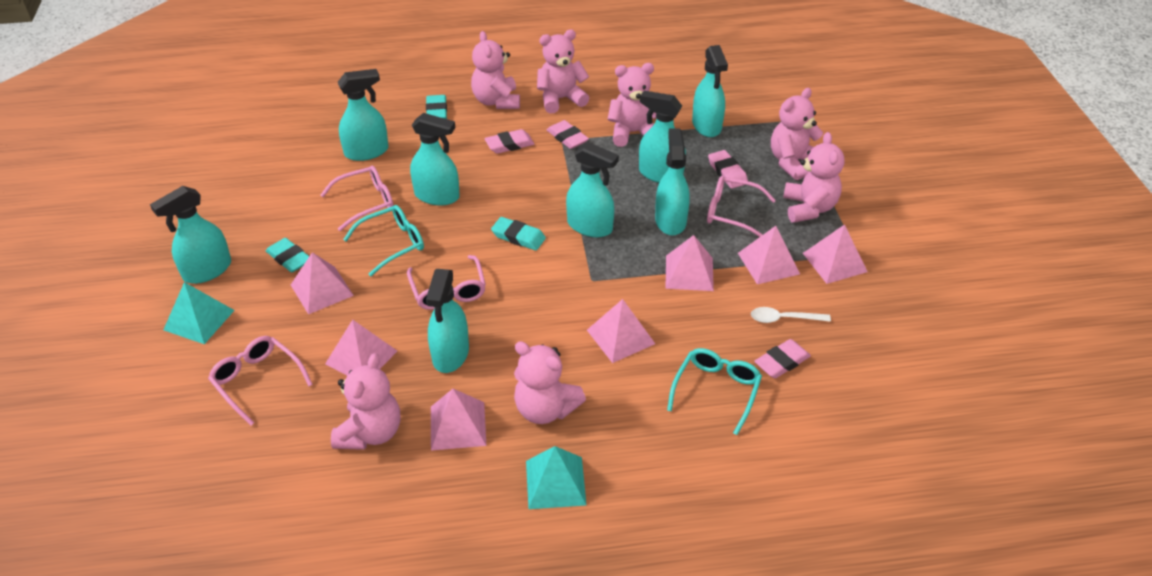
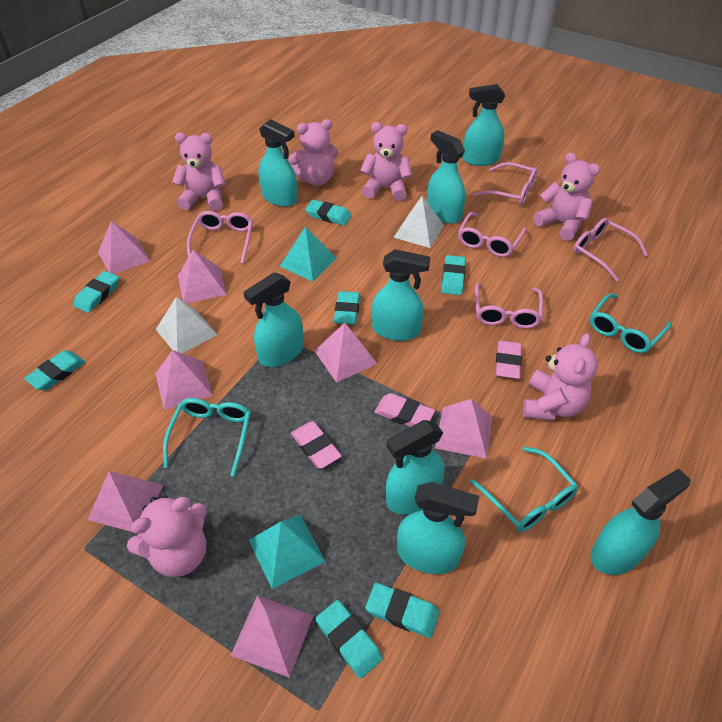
pink eraser: [484,129,534,154] [547,120,589,149] [708,150,748,189] [754,339,811,378] = 4 -> [291,421,342,469] [374,393,435,427] [496,340,522,379] = 3
pink glasses: [208,336,313,425] [320,166,393,231] [407,255,486,310] [707,176,776,237] = 4 -> [187,211,253,264] [458,212,526,257] [474,162,538,205] [475,282,543,329] [573,218,648,282] = 5
pink teddy bear: [331,353,400,450] [471,31,520,109] [514,341,586,424] [537,29,589,113] [607,63,656,147] [771,88,823,180] [783,132,845,223] = 7 -> [127,495,207,577] [172,132,225,211] [288,119,338,185] [360,122,412,201] [523,333,598,421] [534,152,600,241] = 6
turquoise eraser: [266,238,309,273] [426,95,447,119] [491,217,546,250] = 3 -> [24,350,85,390] [73,271,119,313] [305,200,352,226] [316,600,383,679] [334,291,360,325] [365,583,439,638] [441,255,466,295] = 7
turquoise glasses: [343,205,424,277] [667,348,762,435] = 2 -> [163,398,251,476] [470,447,578,532] [590,293,671,353] = 3
white pyramid: none = 0 -> [156,297,218,353] [394,196,444,248] = 2
white spoon: [751,307,831,323] = 1 -> none = 0

